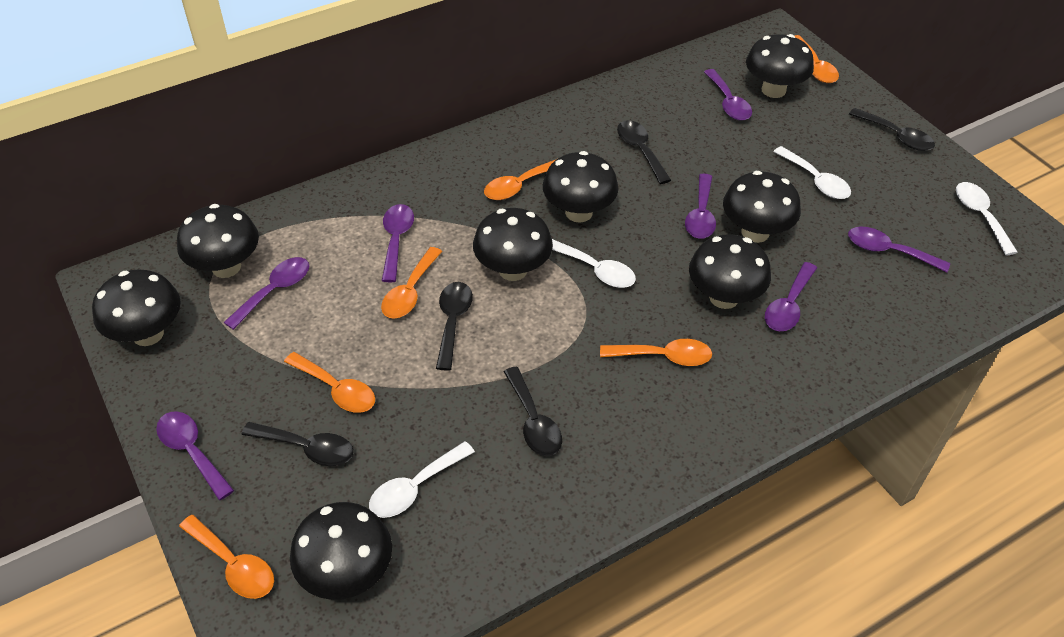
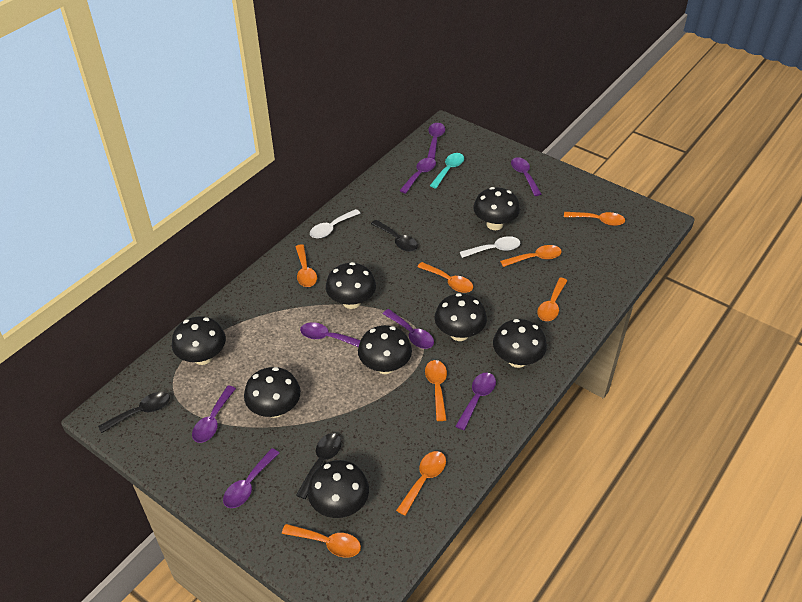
black spoon: [242,422,354,466] [436,282,473,371] [504,367,562,456] [617,120,671,184] [849,108,935,151] = 5 -> [98,392,170,433] [296,433,342,499] [371,220,418,252] = 3
orange spoon: [179,515,274,599] [284,352,375,413] [381,247,442,319] [484,159,557,200] [600,339,712,366] [794,35,839,83] = 6 -> [282,524,361,558] [295,245,317,287] [396,451,446,516] [417,262,473,293] [425,360,447,421] [500,245,562,267] [537,278,568,321] [564,212,625,226] = 8
purple spoon: [156,411,234,500] [223,257,309,330] [382,204,414,282] [685,174,716,239] [704,69,752,121] [765,262,817,331] [848,227,950,273] = 7 -> [192,386,236,443] [223,448,279,508] [300,322,361,347] [383,309,434,349] [399,158,436,194] [427,123,445,159] [455,373,496,430] [511,157,541,196] = 8
turquoise spoon: none = 0 -> [430,153,464,189] = 1
white spoon: [369,441,475,518] [552,239,636,288] [773,146,851,199] [956,182,1018,255] = 4 -> [310,209,360,239] [460,236,520,258] = 2

